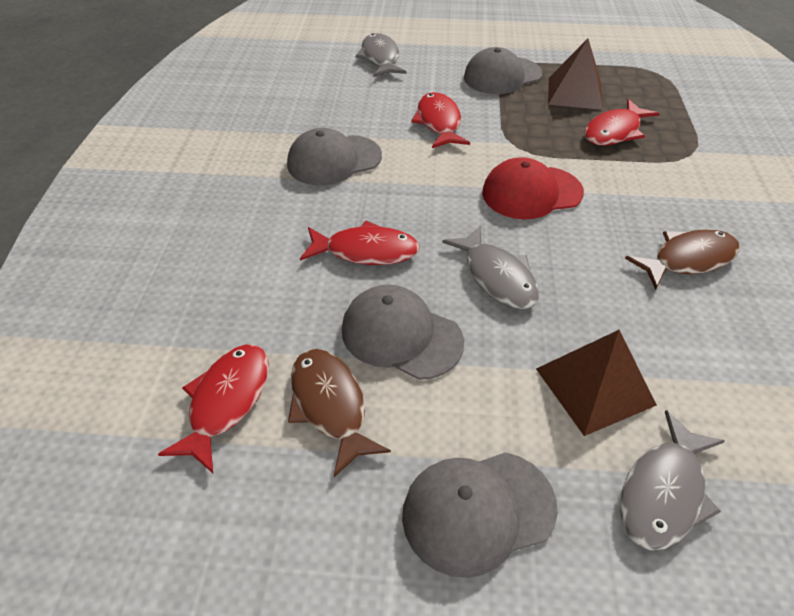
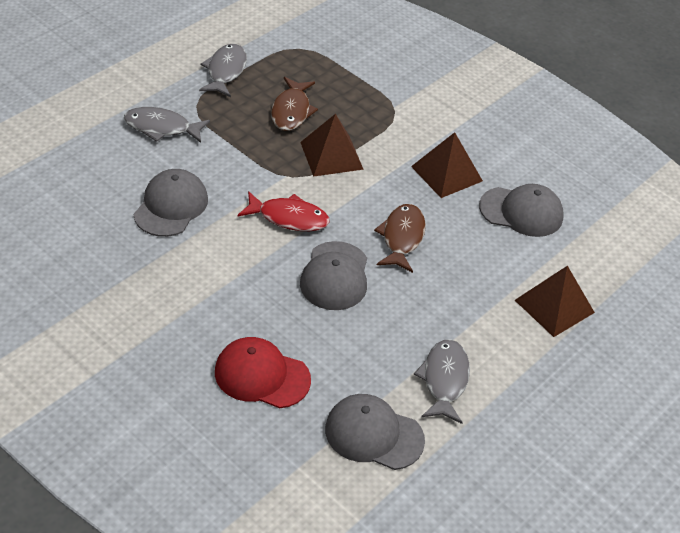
brown pyramid: [536,330,657,436] [548,39,603,110] = 2 -> [300,114,364,177] [411,132,483,198] [515,265,595,337] = 3
red fish: [158,345,269,473] [300,221,420,265] [411,92,470,148] [584,99,660,146] = 4 -> [238,191,330,231] = 1

